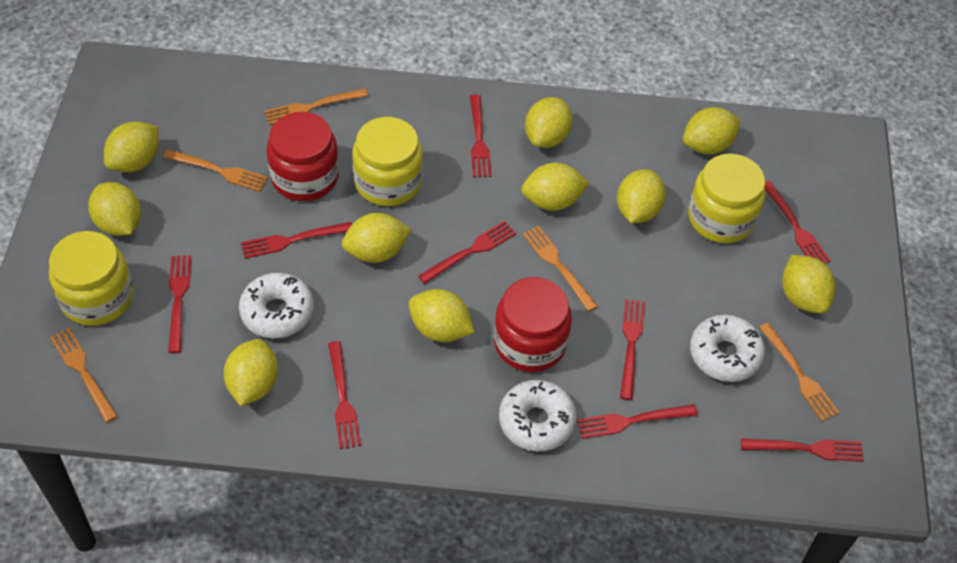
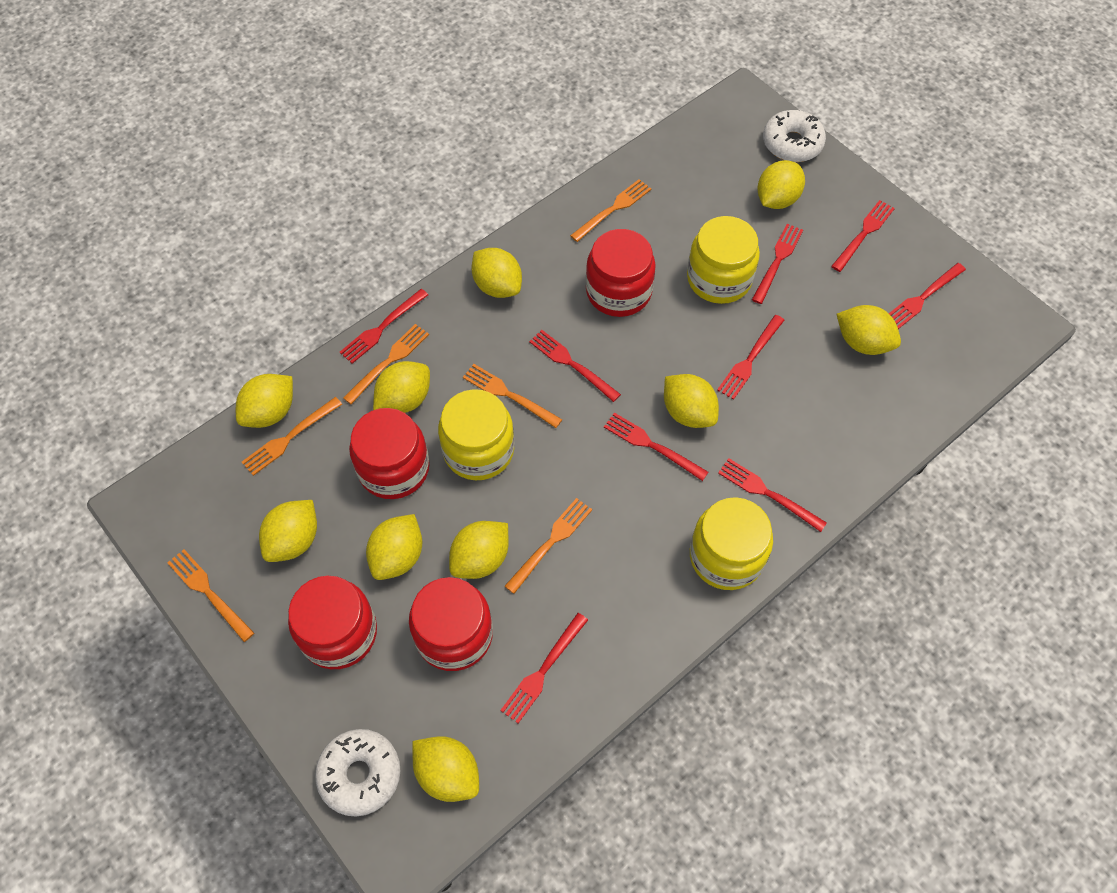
orange fork: [50,328,118,423] [163,149,268,192] [264,88,368,125] [522,226,598,312] [759,323,839,422] = 5 -> [167,549,254,642] [242,397,342,476] [343,324,429,404] [463,364,563,428] [505,498,592,594] [570,179,651,242] = 6
red jar: [266,112,339,201] [494,277,572,372] = 2 -> [288,576,377,669] [349,408,430,499] [409,577,493,671] [586,229,656,317] = 4
white donut: [239,273,314,338] [499,380,577,451] [690,315,765,382] = 3 -> [315,729,400,817] [763,110,826,162] = 2

